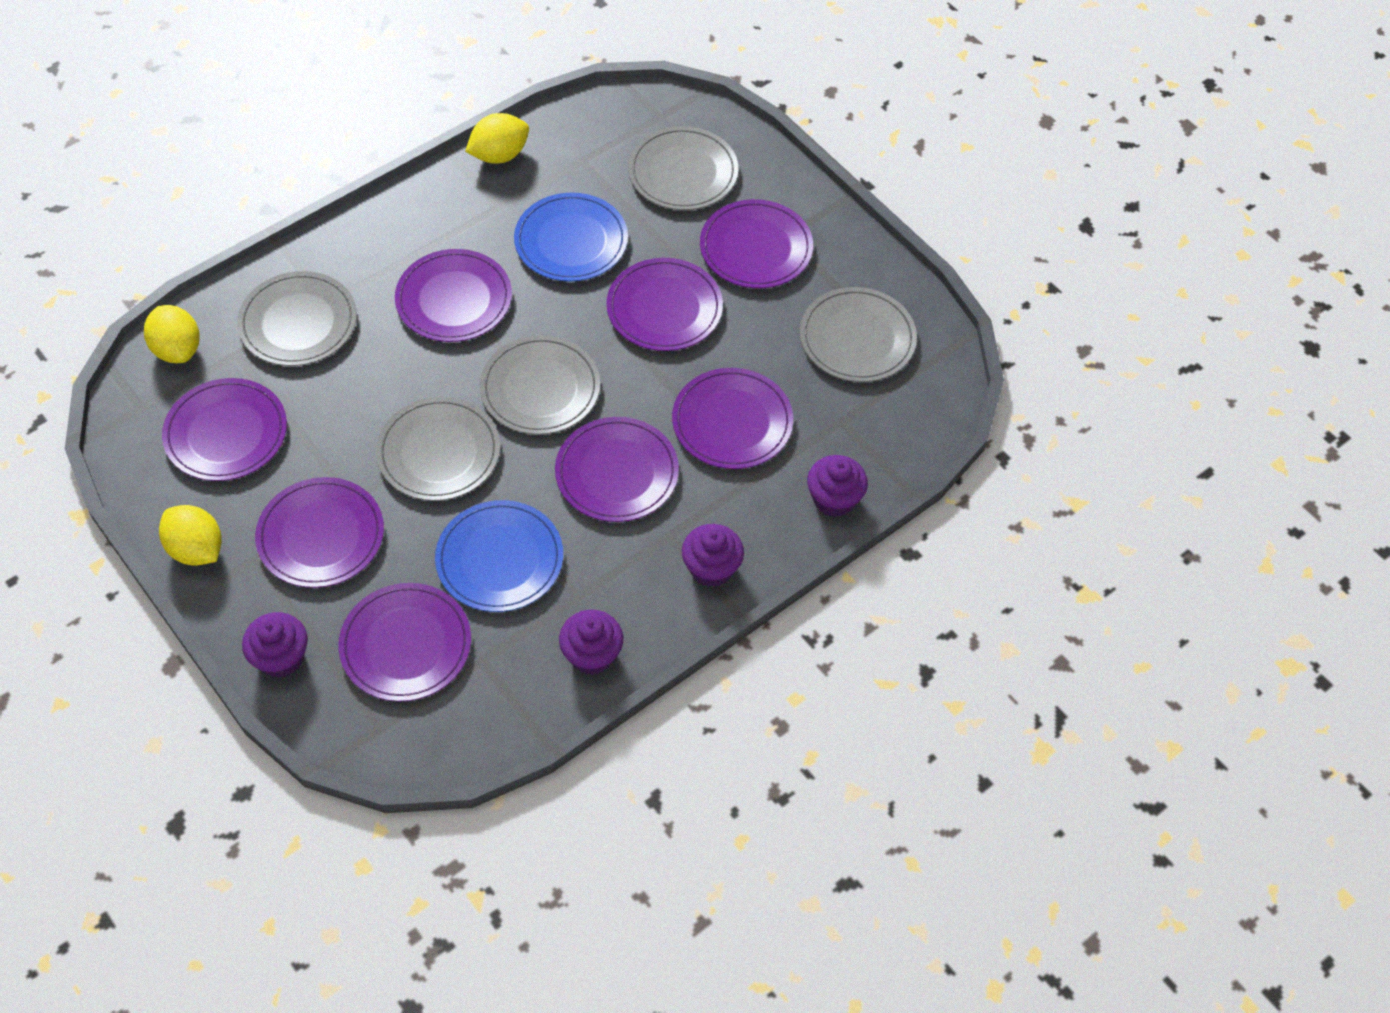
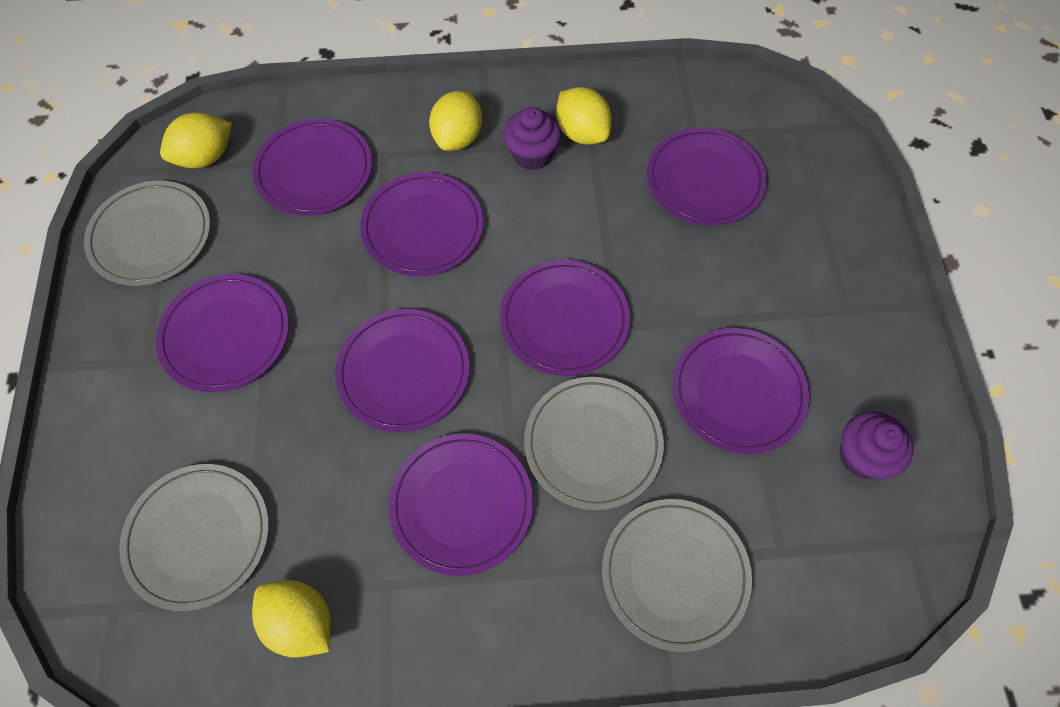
blue plate: [435,500,563,612] [514,193,628,282] = 2 -> none = 0
grey plate: [237,271,357,366] [376,397,500,501] [480,335,600,435] [628,126,738,210] [800,287,917,382] = 5 -> [84,181,210,286] [119,464,269,611] [524,377,664,510] [602,499,752,652] = 4
purple cupcake: [242,612,308,678] [559,610,623,675] [682,524,744,587] [807,455,868,517] = 4 -> [503,107,561,170] [839,412,914,479] = 2
yellow lemon: [144,305,200,363] [159,505,222,566] [465,113,529,164] = 3 -> [160,112,232,168] [252,580,331,658] [429,91,482,151] [556,87,612,145] = 4

